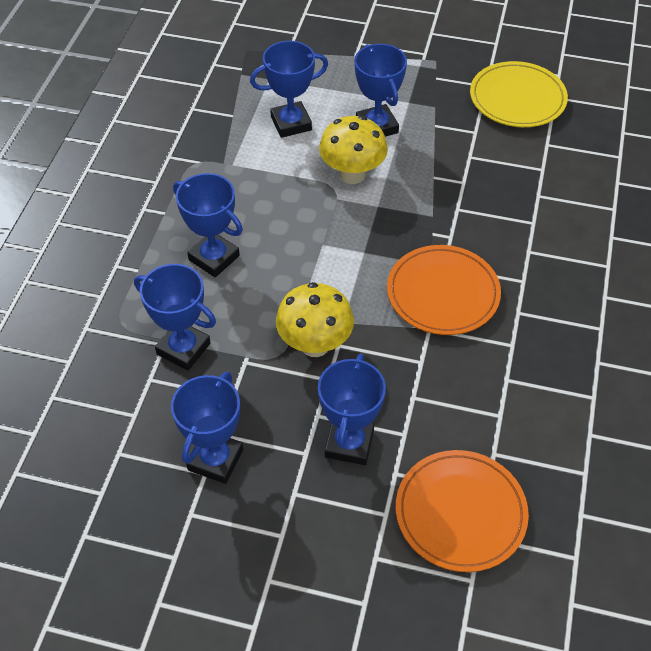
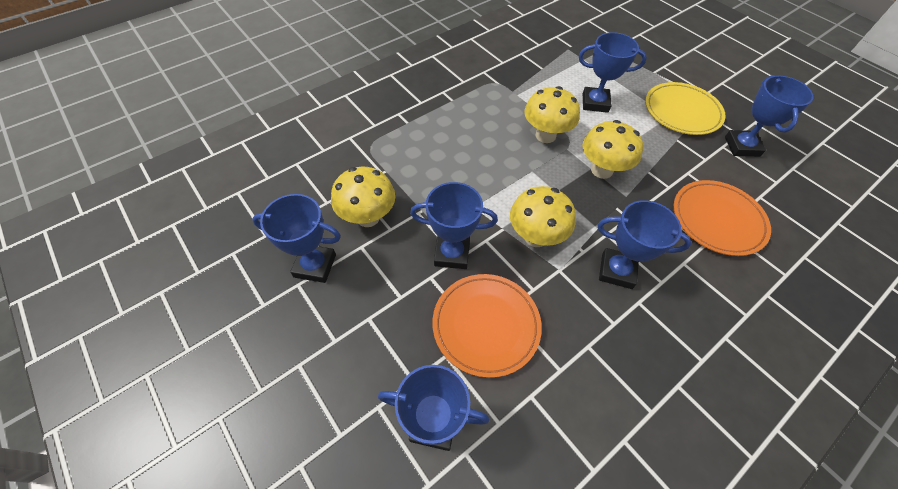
yellow mushroom: [276,282,354,357] [319,116,388,184] = 2 -> [331,167,396,227] [510,186,576,247] [524,86,580,143] [583,120,643,179] = 4

